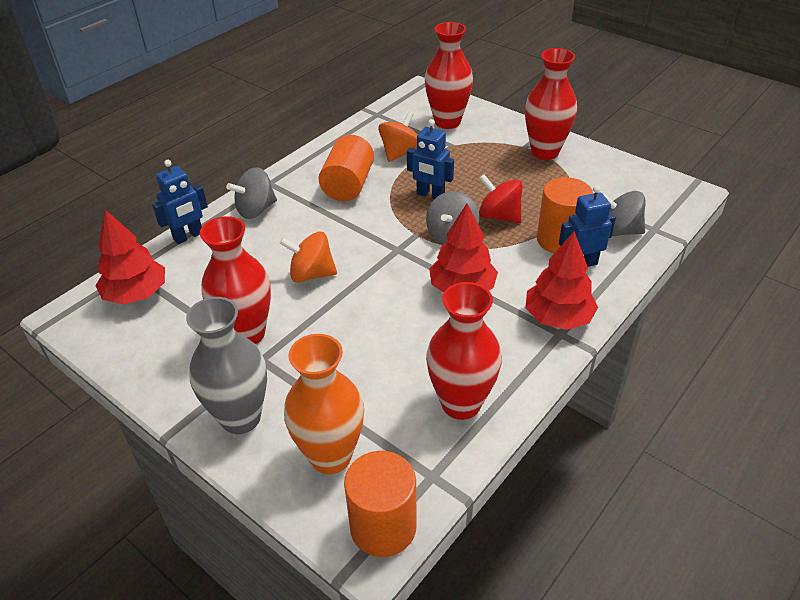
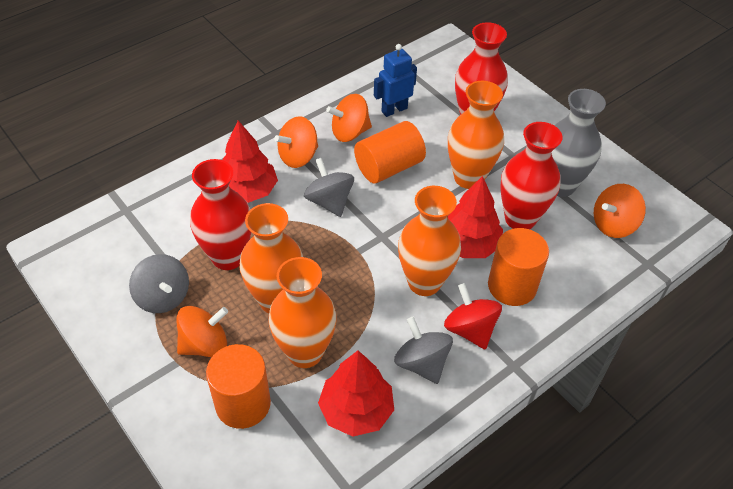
blue robot: [152,160,208,244] [407,119,454,199] [559,185,616,267] = 3 -> [374,44,417,117] = 1
orange spinning top: [280,231,337,283] [378,111,417,162] = 2 -> [176,306,228,357] [274,116,318,168] [326,94,372,142] [594,184,646,238] = 4
orange vase: [284,334,364,474] = 1 -> [239,203,303,313] [268,257,337,368] [398,186,461,296] [448,81,504,189] = 4
red vase: [200,216,271,344] [425,22,473,129] [426,282,502,420] [525,48,577,160] = 4 -> [190,159,251,270] [455,22,508,115] [500,122,562,229] = 3

